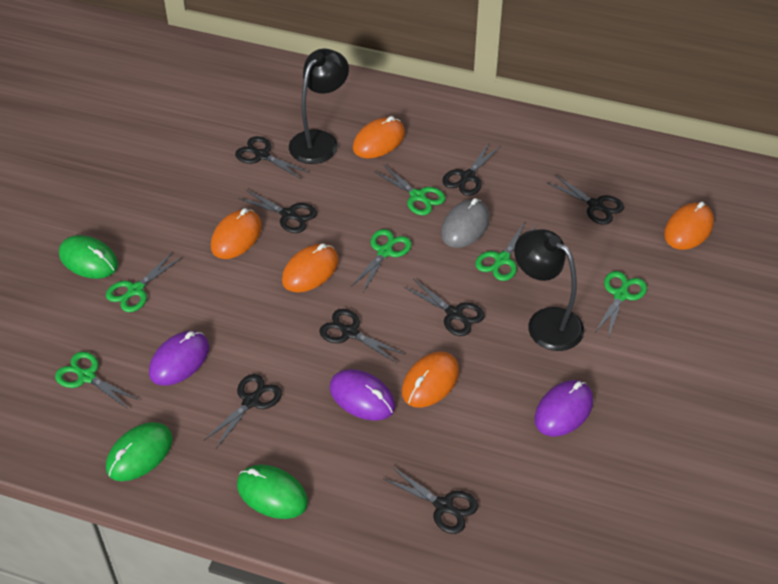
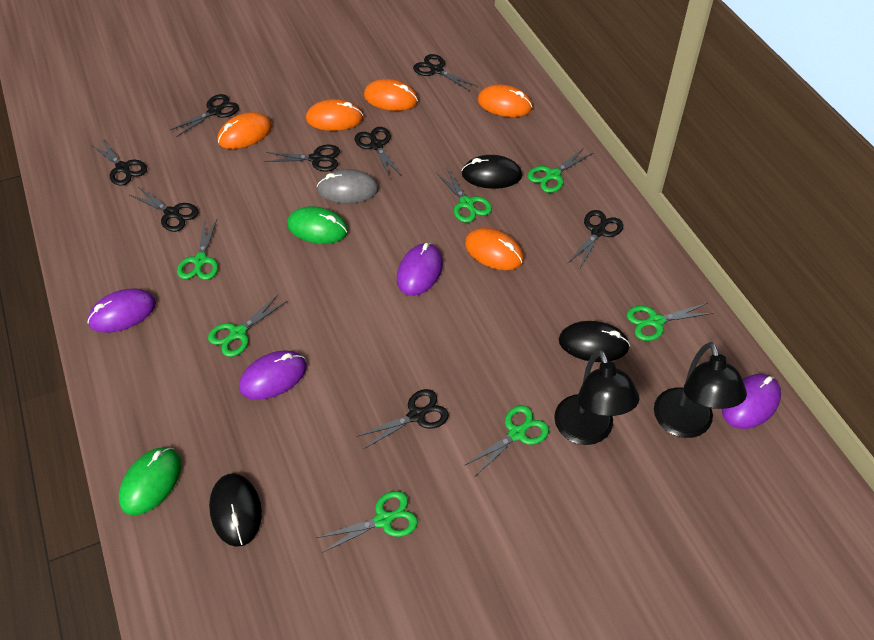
black mouse: none = 0 -> [209,473,262,547] [461,155,522,189] [559,321,630,362] = 3
green mouse: [59,235,118,279] [106,422,173,481] [237,465,308,519] = 3 -> [119,447,182,516] [287,206,348,244] = 2
green scissors: [55,351,139,410] [106,252,183,312] [351,229,412,292] [374,164,446,215] [475,222,537,281] [595,271,647,338] = 6 -> [177,219,218,280] [208,295,287,357] [316,491,418,553] [436,167,492,223] [464,405,549,476] [527,147,593,193] [626,303,714,341] = 7
purple mouse: [149,331,209,386] [330,369,395,421] [534,380,593,437] = 3 -> [88,288,156,333] [239,350,307,400] [397,243,443,296] [722,374,781,429] = 4

